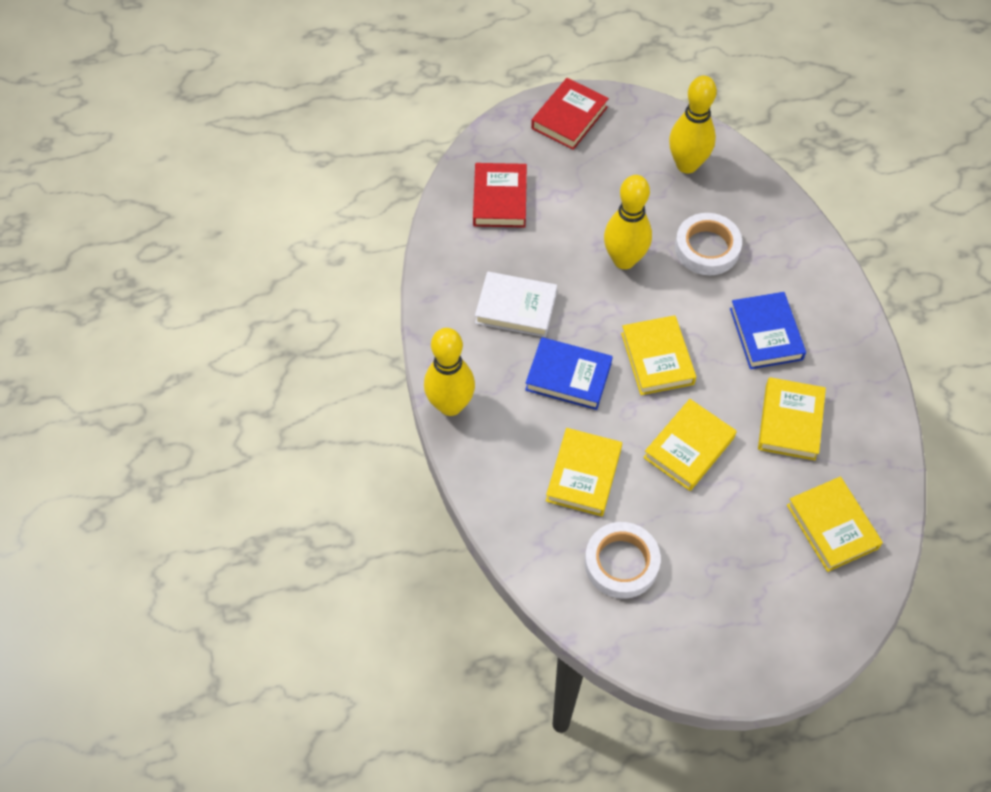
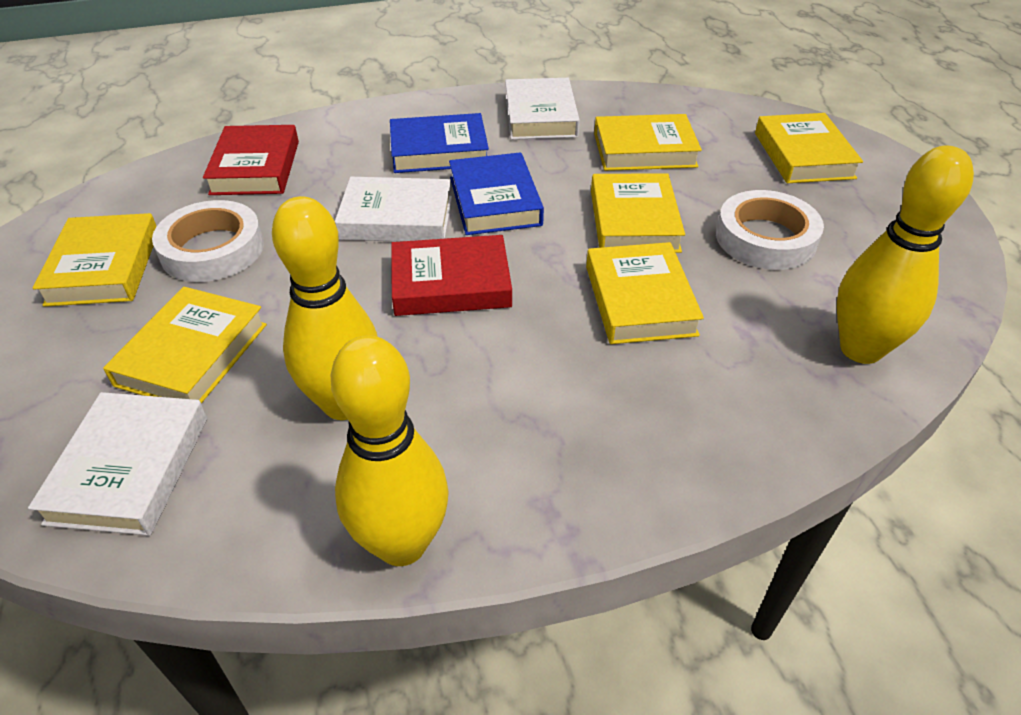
white book: [475,271,557,337] = 1 -> [28,392,207,536] [335,177,452,242] [505,78,580,140] = 3
yellow book: [546,428,622,516] [621,315,696,395] [643,399,737,491] [758,377,826,460] [787,477,883,572] = 5 -> [33,213,156,307] [103,287,267,404] [586,242,704,344] [591,173,685,253] [594,114,702,171] [755,113,863,183] = 6

